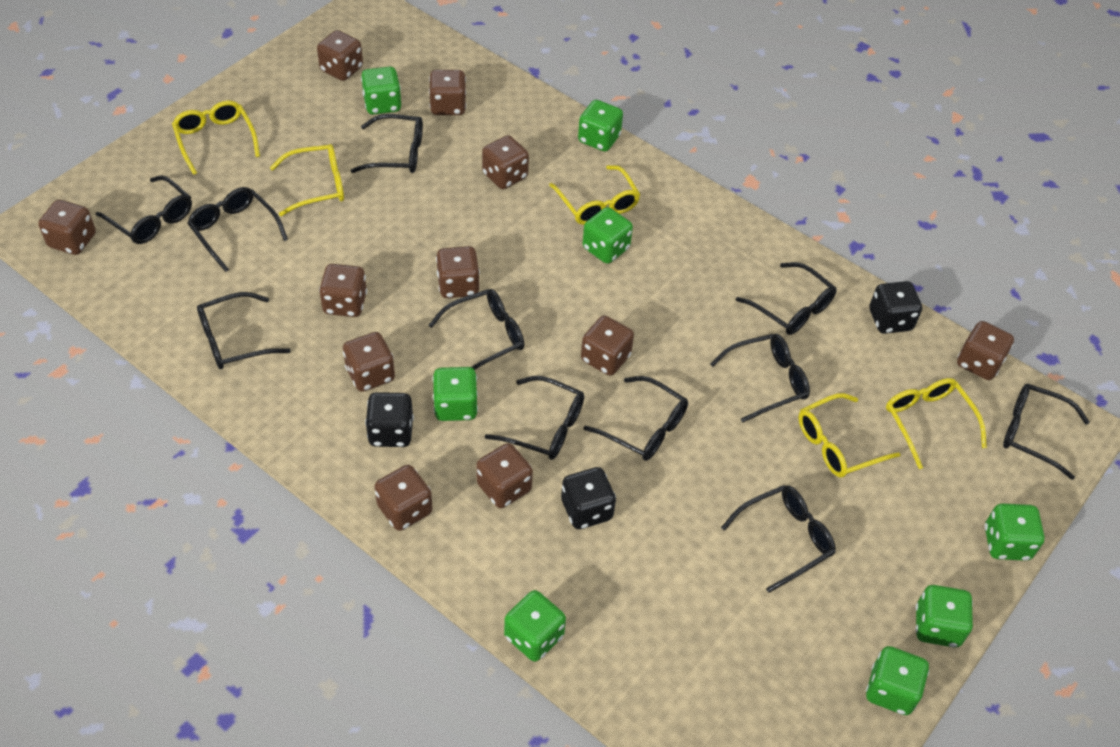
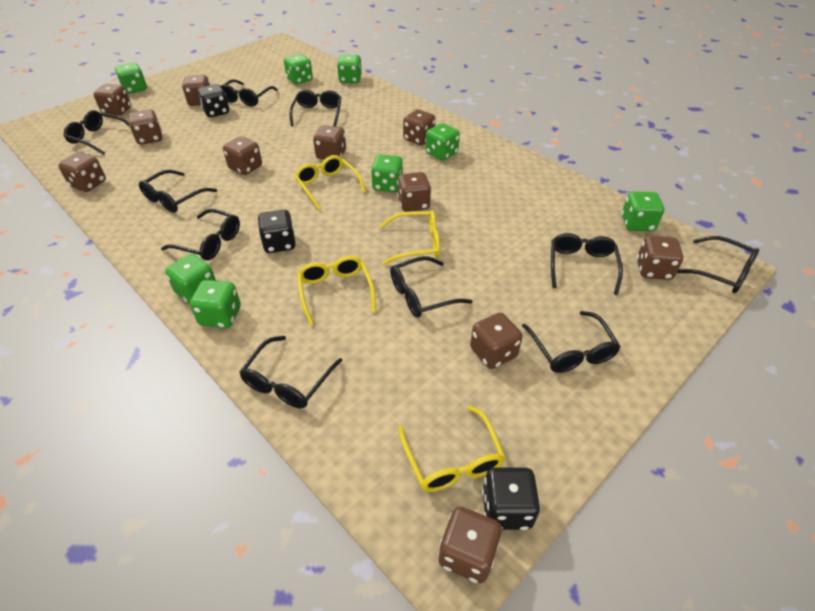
black glasses: [96,175,192,244] [187,187,288,272] [197,292,291,369] [350,114,423,173] [429,289,524,370] [485,376,584,460] [583,376,688,461] [710,334,810,423] [721,485,836,593] [736,262,837,335] [1003,384,1090,480] = 11 -> [64,110,129,155] [139,170,217,213] [161,209,240,260] [221,79,278,107] [239,336,343,408] [289,90,341,127] [390,256,472,318] [522,311,621,373] [551,233,623,295] [677,236,759,293] = 10
yellow glasses: [172,101,260,175] [270,144,344,216] [549,165,640,225] [799,393,900,477] [886,378,987,469] = 5 -> [294,155,366,210] [297,256,376,326] [380,210,440,265] [398,405,506,492] = 4

